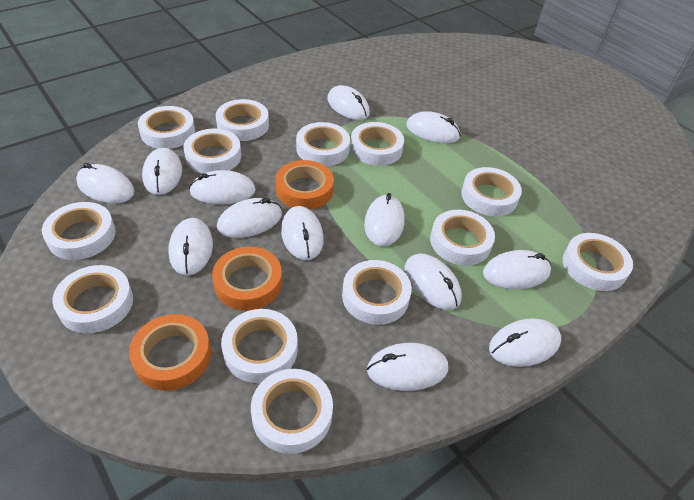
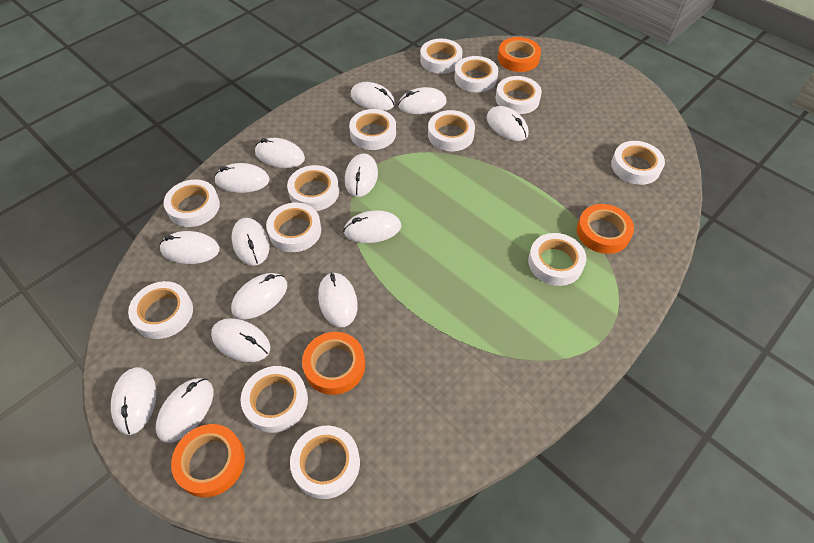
orange tape: [129,314,211,390] [212,247,282,310] [275,160,334,210] = 3 -> [171,424,245,497] [302,332,365,395] [498,37,541,72] [577,204,634,254] = 4
white mouse: [76,163,134,204] [142,148,182,195] [168,218,213,275] [189,170,256,204] [217,198,282,238] [281,206,324,260] [327,85,370,120] [364,193,405,246] [367,343,448,391] [404,254,462,310] [406,111,461,143] [483,250,551,290] [489,318,561,367] = 13 -> [111,367,156,435] [156,378,213,443] [160,231,220,264] [211,318,270,362] [214,163,270,193] [231,273,287,319] [232,218,269,266] [255,138,305,168] [318,272,358,327] [343,210,401,243] [345,153,378,197] [351,82,395,111] [398,87,447,114] [487,106,529,141] = 14

